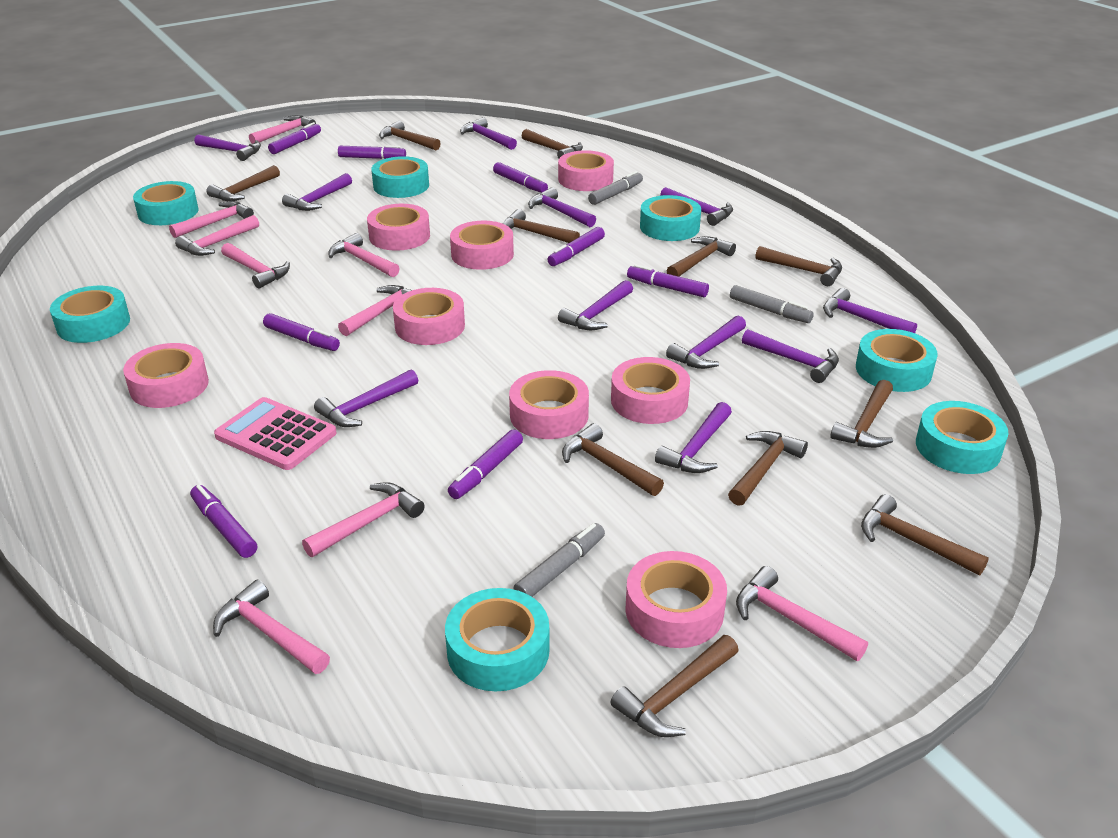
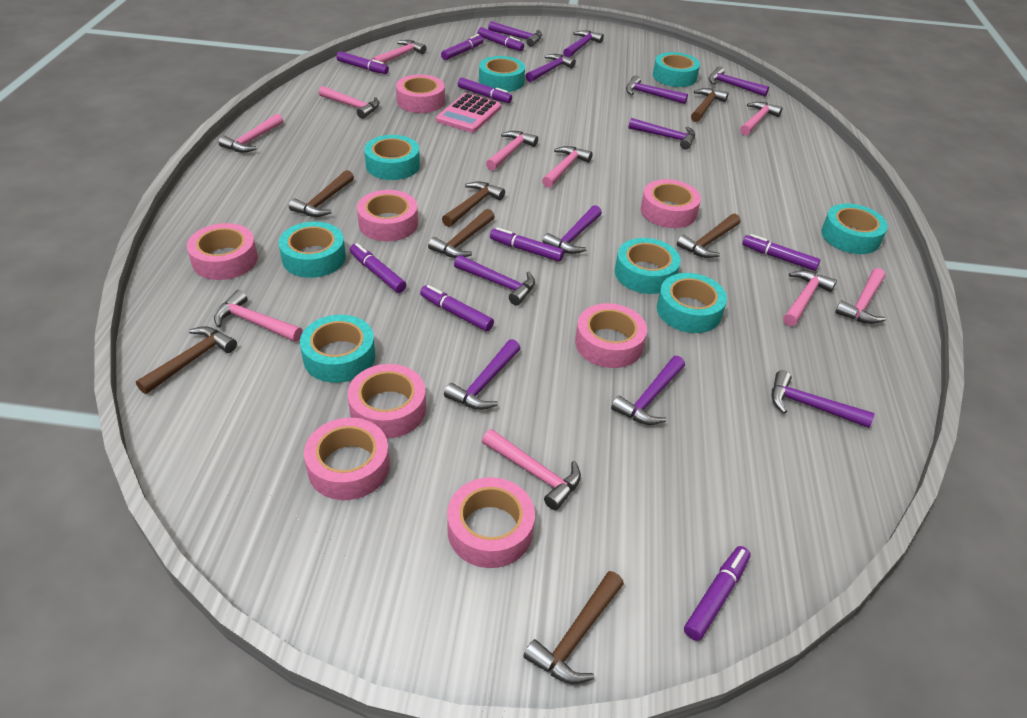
brown hammer: [206,165,280,201] [379,121,441,150] [503,209,580,243] [522,129,583,159] [562,423,664,496] [611,635,739,737] [666,236,736,277] [728,431,808,506] [755,246,842,286] [830,380,893,448] [861,494,989,575] = 11 -> [136,326,237,394] [289,170,354,217] [428,209,495,258] [442,181,505,227] [523,571,624,684] [677,214,741,258] [691,88,729,122] = 7
grey marker: [513,523,605,597] [588,171,643,205] [730,285,814,323] = 3 -> none = 0
pink hammer: [169,201,254,238] [175,215,259,256] [213,580,330,674] [221,243,290,288] [249,115,316,144] [302,482,425,557] [328,233,400,277] [338,285,412,336] [736,566,868,661] = 9 -> [214,290,303,342] [218,114,283,153] [319,86,380,119] [371,40,426,63] [482,429,581,510] [486,131,538,171] [542,146,593,188] [740,102,783,136] [783,270,837,326] [835,268,886,324] = 10
purple marker: [190,485,257,558] [263,313,340,351] [268,122,321,154] [338,145,406,159] [448,429,523,499] [493,162,548,193] [547,227,605,266] [627,264,709,297] = 8 -> [336,51,389,74] [350,243,406,293] [420,285,494,331] [441,34,484,60] [458,78,512,103] [478,27,524,51] [490,227,564,262] [684,546,751,641] [742,234,820,271] = 9
turquoise tape: [50,286,130,343] [133,181,199,225] [371,156,429,198] [445,588,550,691] [640,195,701,241] [856,329,938,392] [916,401,1009,474] = 7 -> [279,222,346,278] [300,315,376,383] [364,135,420,180] [479,56,525,92] [615,238,681,294] [653,52,700,87] [657,273,727,333] [821,204,888,254] = 8

